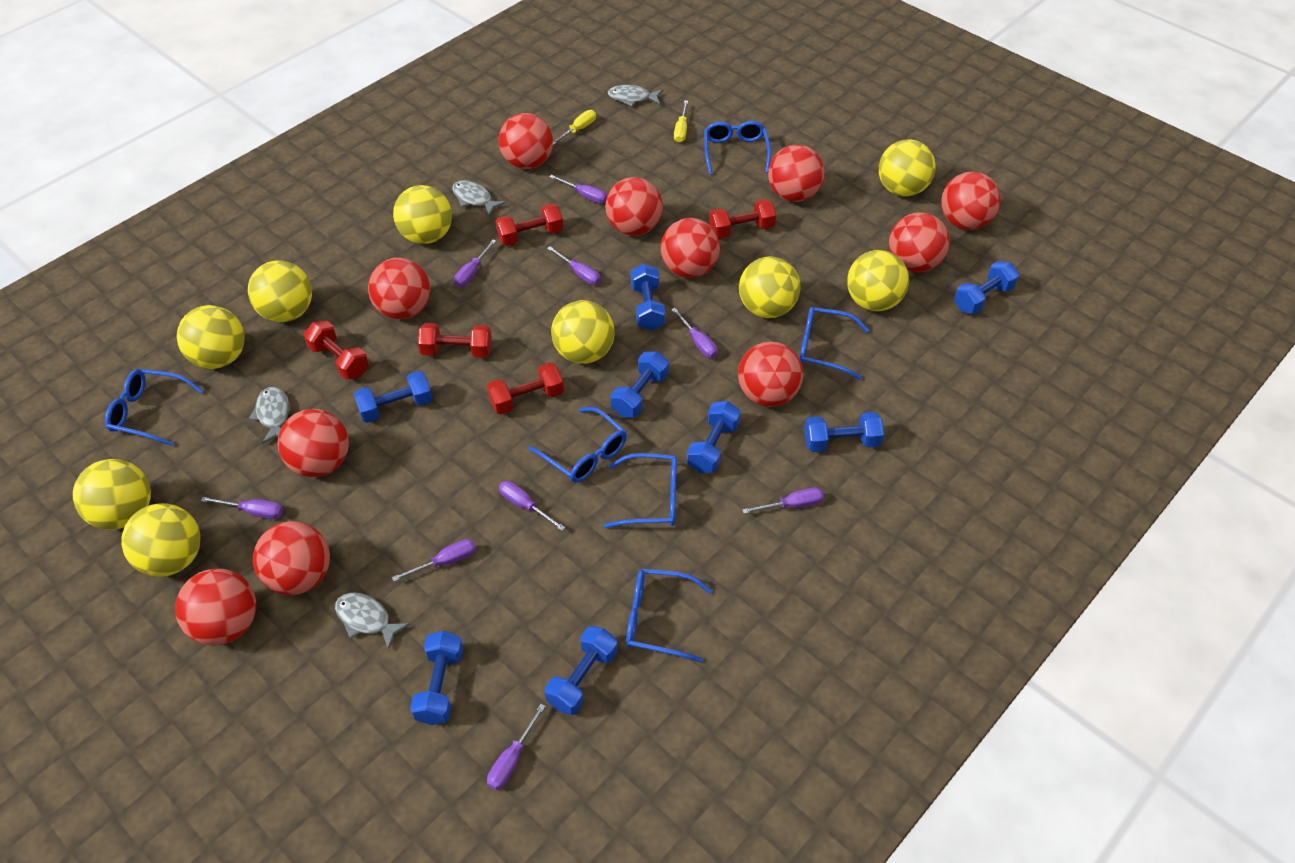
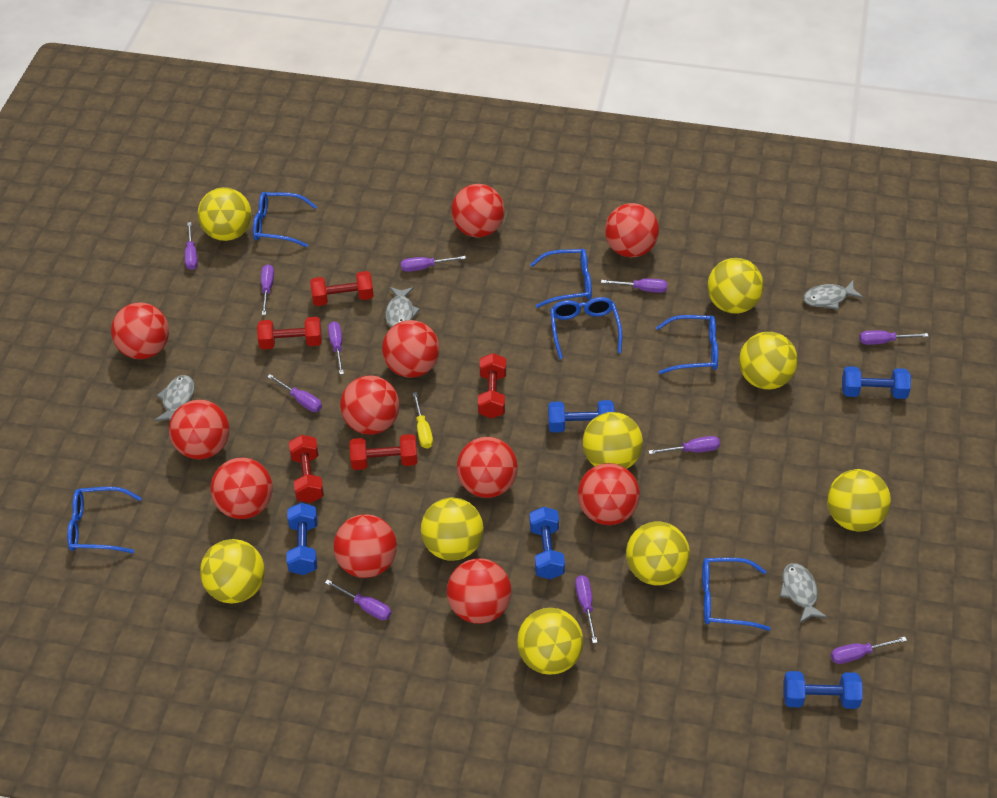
blue dumbbell: [354,371,433,423] [410,631,464,725] [545,626,618,715] [611,351,669,418] [631,264,665,330] [687,401,741,473] [804,412,884,452] [954,261,1019,314] = 8 -> [286,503,317,575] [530,507,565,579] [548,400,614,433] [783,671,863,709] [842,366,911,399] = 5
purple screwdriver: [201,497,283,519] [392,539,476,582] [454,240,496,287] [487,704,546,790] [499,481,565,531] [547,246,601,285] [550,175,607,203] [671,308,718,358] [742,487,824,514] = 9 -> [185,222,198,270] [261,264,274,315] [267,374,322,412] [325,579,391,620] [328,322,344,375] [401,256,466,272] [575,575,598,643] [601,279,667,293] [649,436,720,454] [831,637,907,664] [859,330,928,345] = 11
yellow screwdriver: [553,110,596,145] [674,100,688,142] = 2 -> [413,392,433,449] = 1

